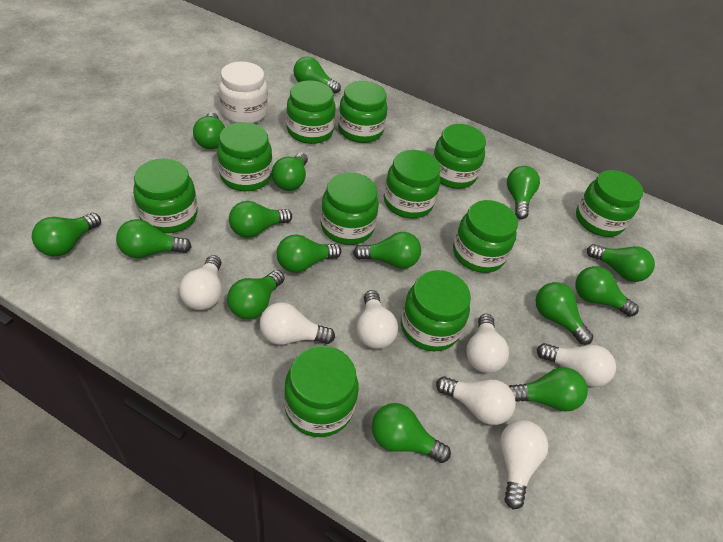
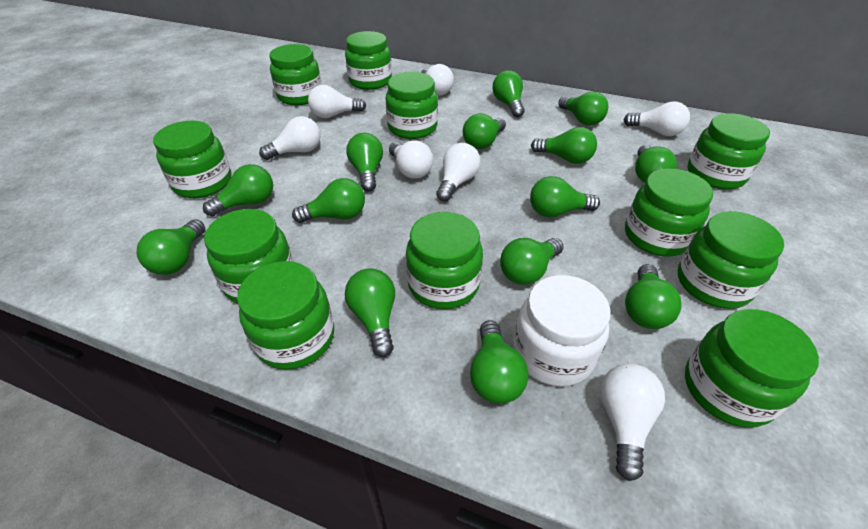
green light bulb: [32,213,101,256] [116,219,192,258] [193,112,225,149] [227,270,284,319] [229,201,292,238] [272,152,308,191] [277,235,341,273] [294,56,341,94] [353,232,421,269] [372,403,451,463] [507,166,540,219] [509,367,588,412] [536,282,593,345] [575,266,639,317] [587,244,655,282] = 15 -> [137,219,205,275] [203,164,273,216] [292,178,365,223] [345,268,395,357] [346,133,383,191] [463,113,506,149] [470,320,529,404] [492,70,525,117] [500,238,564,285] [530,176,600,218] [531,127,597,164] [558,91,608,126] [625,264,682,329] [635,145,677,183] = 14

